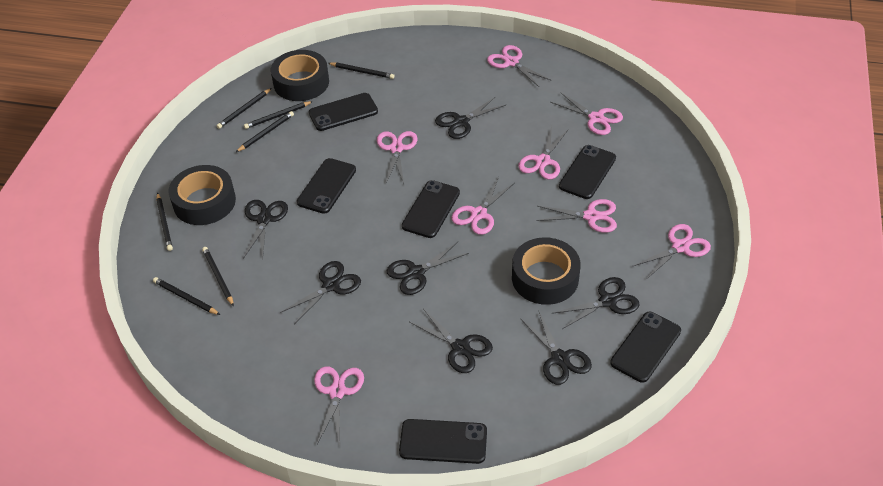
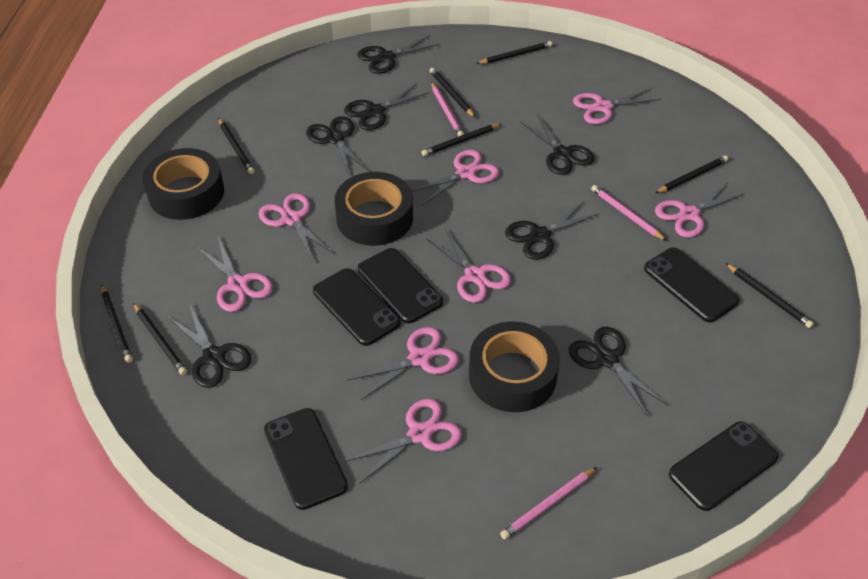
black pencil: [153,277,220,315] [156,193,173,251] [202,247,234,307] [216,88,272,129] [236,111,294,152] [244,101,313,129] [328,62,394,79] = 7 -> [101,284,133,363] [134,303,187,375] [219,119,255,174] [422,124,501,156] [430,68,475,118] [476,41,552,64] [656,155,728,193] [725,263,814,328] = 8
black phone: [297,158,356,214] [309,93,378,131] [399,419,487,464] [402,180,460,238] [559,145,616,199] [610,312,681,383] = 6 -> [264,408,348,510] [313,268,401,346] [358,248,443,323] [644,247,740,322] [669,422,778,511] = 5
pink pencil: none = 0 -> [431,82,464,136] [500,467,597,540] [591,185,667,241] = 3

